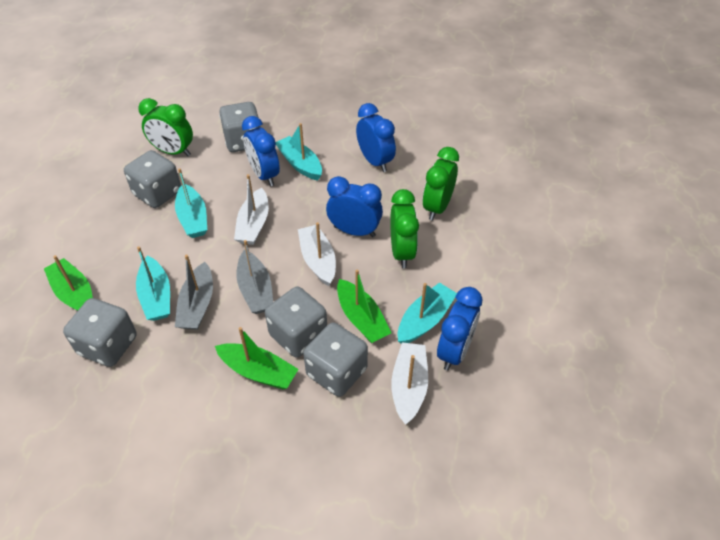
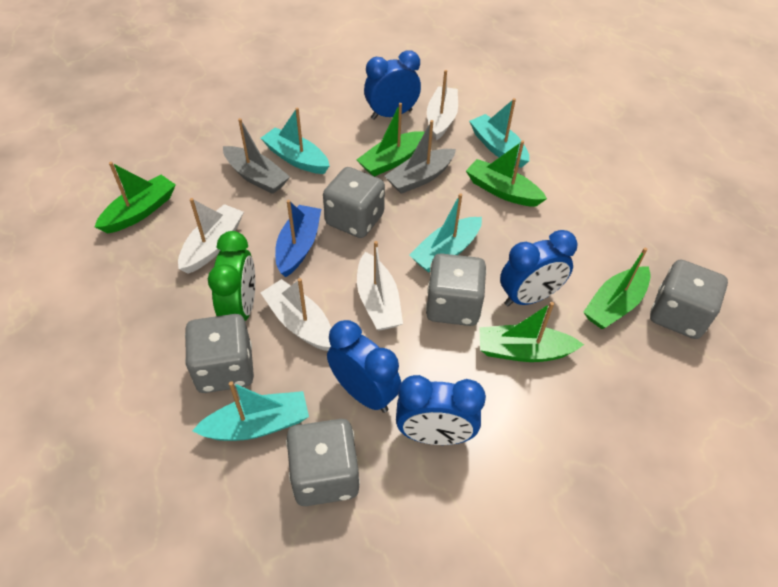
blue boat: none = 0 -> [275,200,321,277] = 1
green boat: [44,255,93,311] [215,327,298,389] [337,269,392,343] = 3 -> [95,162,176,233] [356,103,425,177] [466,140,547,207] [479,302,584,362] [583,248,651,329] = 5
green clock: [138,98,193,156] [390,189,419,268] [423,147,459,220] = 3 -> [208,231,255,321] = 1
white boat: [234,174,269,245] [298,222,336,286] [391,342,428,425] = 3 -> [178,198,244,274] [261,278,331,351] [357,241,403,331] [427,70,458,141] = 4

